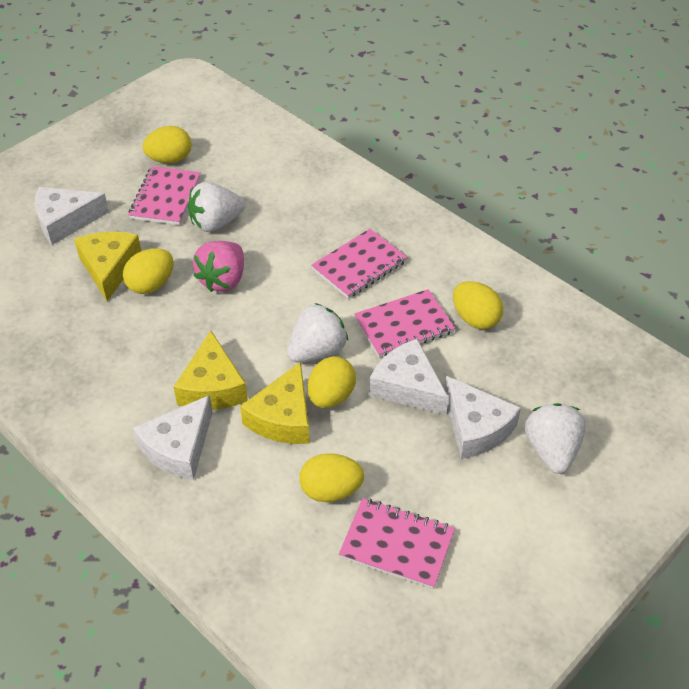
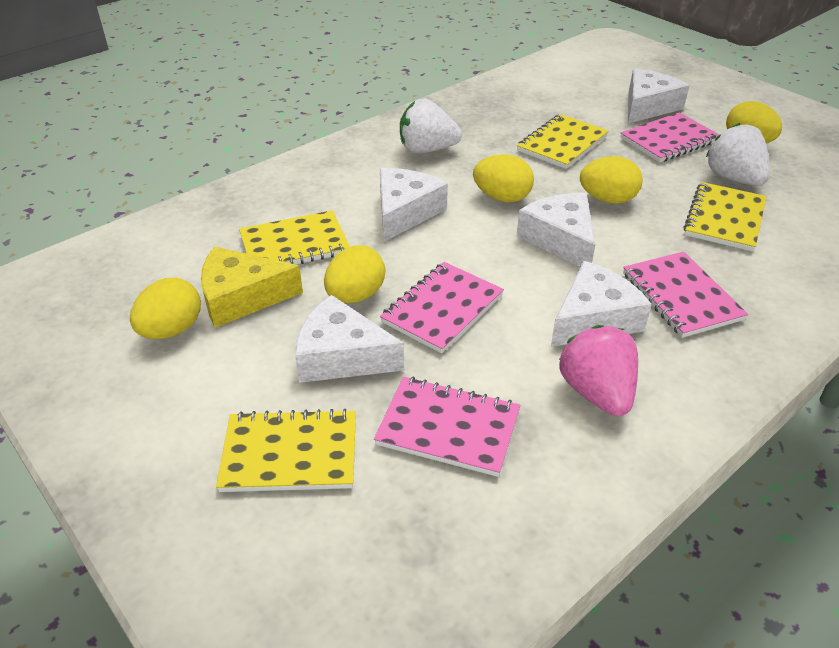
white cheese: [35,187,109,245] [133,395,212,480] [369,339,449,415] [445,376,521,459] = 4 -> [295,295,404,383] [380,168,448,242] [517,193,595,267] [551,261,652,347] [628,68,690,123] = 5
white strawberry: [188,182,245,232] [287,303,348,362] [525,403,586,474] = 3 -> [400,98,462,153] [706,123,770,186] = 2
yellow cheese: [74,232,141,301] [174,331,248,409] [240,362,309,444] = 3 -> [201,247,303,328] = 1
yellow notebook: none = 0 -> [216,409,356,492] [239,210,350,264] [517,114,608,169] [684,182,767,251] = 4

